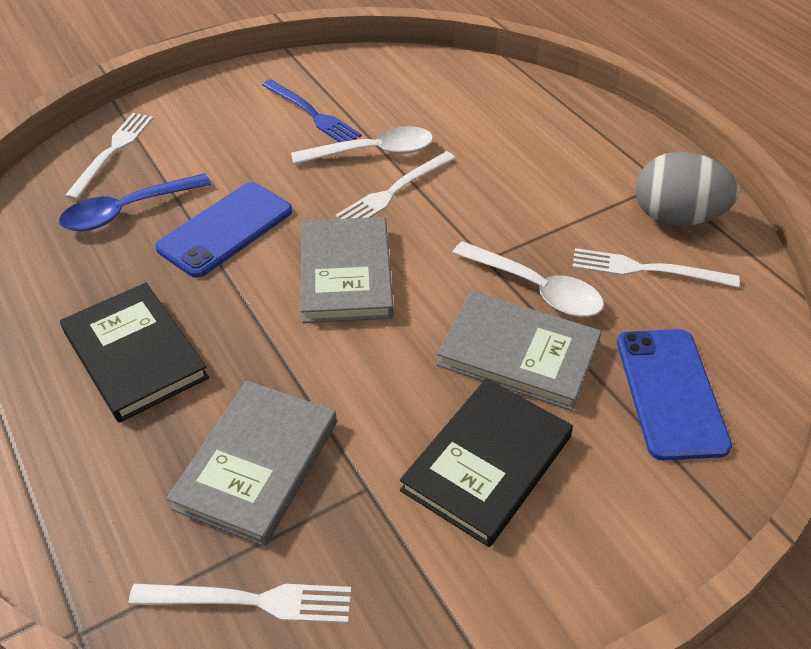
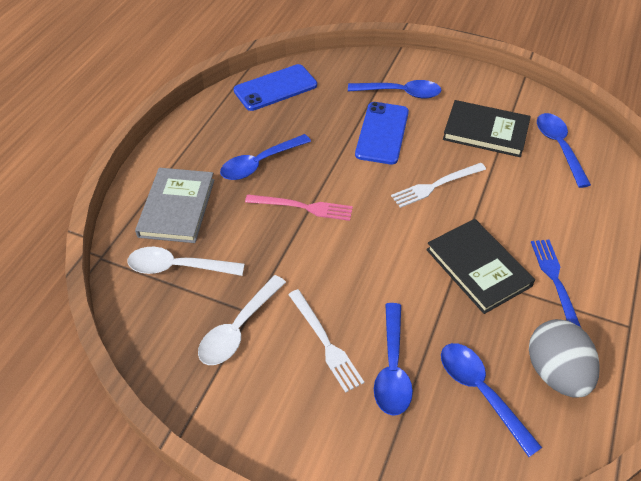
blue spoon: [59,173,211,231] = 1 -> [220,134,311,180] [348,80,441,98] [374,303,413,416] [441,343,542,457] [537,113,591,188] = 5
grey book: [166,380,337,547] [300,217,394,323] [436,291,601,411] = 3 -> [135,168,215,243] = 1
pink fork: none = 0 -> [245,194,353,221] = 1
white fork: [65,113,153,200] [129,584,351,623] [336,151,455,219] [572,248,740,288] = 4 -> [288,289,364,393] [391,163,486,208] = 2

